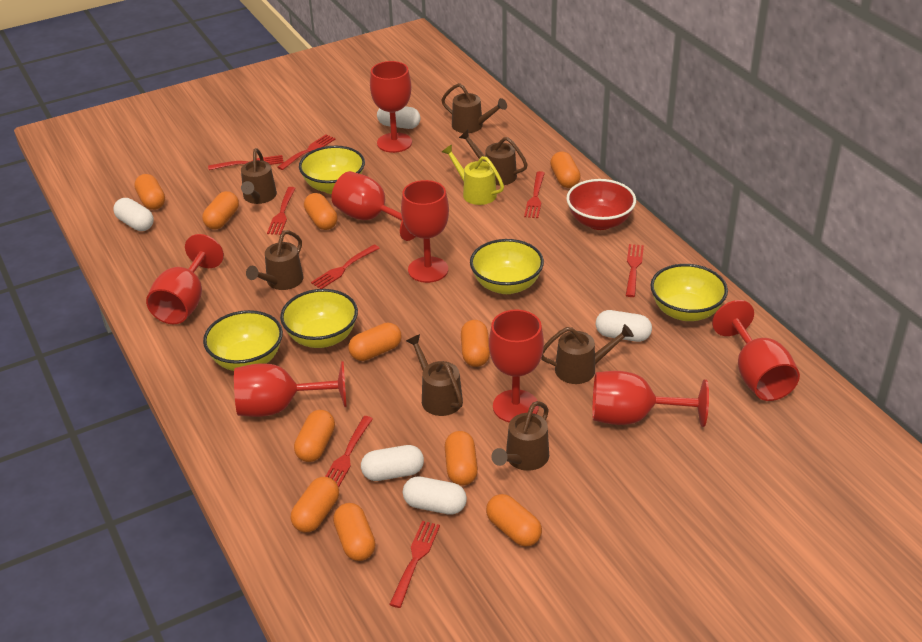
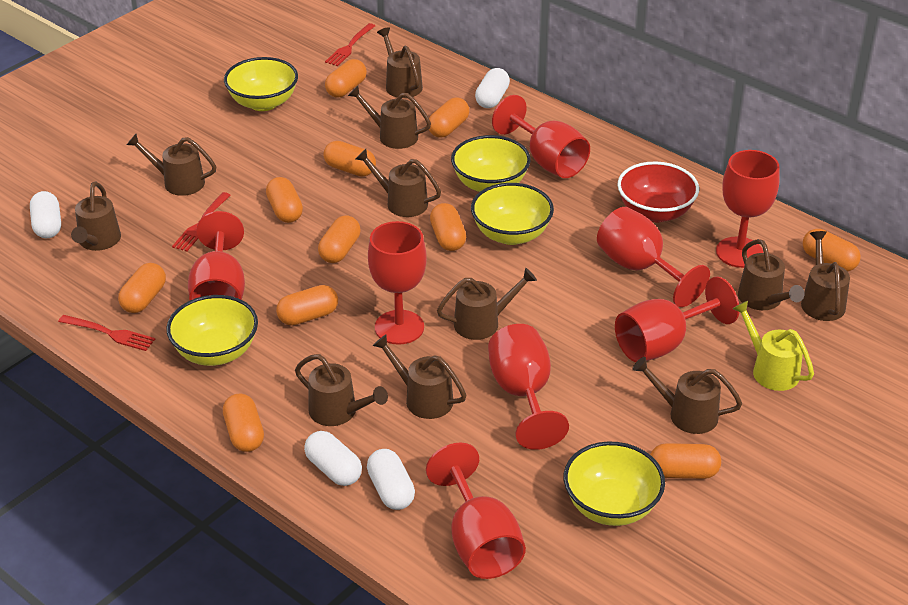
brown watering can: [241,148,277,204] [246,230,303,290] [406,334,463,416] [441,83,507,133] [459,130,528,185] [491,401,549,471] [541,324,634,384] = 7 -> [71,182,121,251] [127,134,216,196] [295,354,388,426] [348,86,431,149] [355,149,441,217] [373,335,466,419] [377,27,423,98] [437,268,537,340] [632,357,742,434] [738,239,805,310] [801,231,850,321] = 11
red fork: [208,155,284,170] [267,187,296,235] [278,134,336,170] [311,244,380,289] [325,416,373,488] [389,521,440,608] [524,171,545,218] [626,244,644,297] = 8 -> [58,315,155,351] [172,192,231,251] [325,23,375,66] = 3
white capsule: [113,198,154,231] [361,445,424,481] [377,106,421,129] [403,477,467,515] [596,310,652,342] = 5 -> [30,191,61,238] [304,431,362,486] [367,449,415,510] [475,68,510,108] = 4

